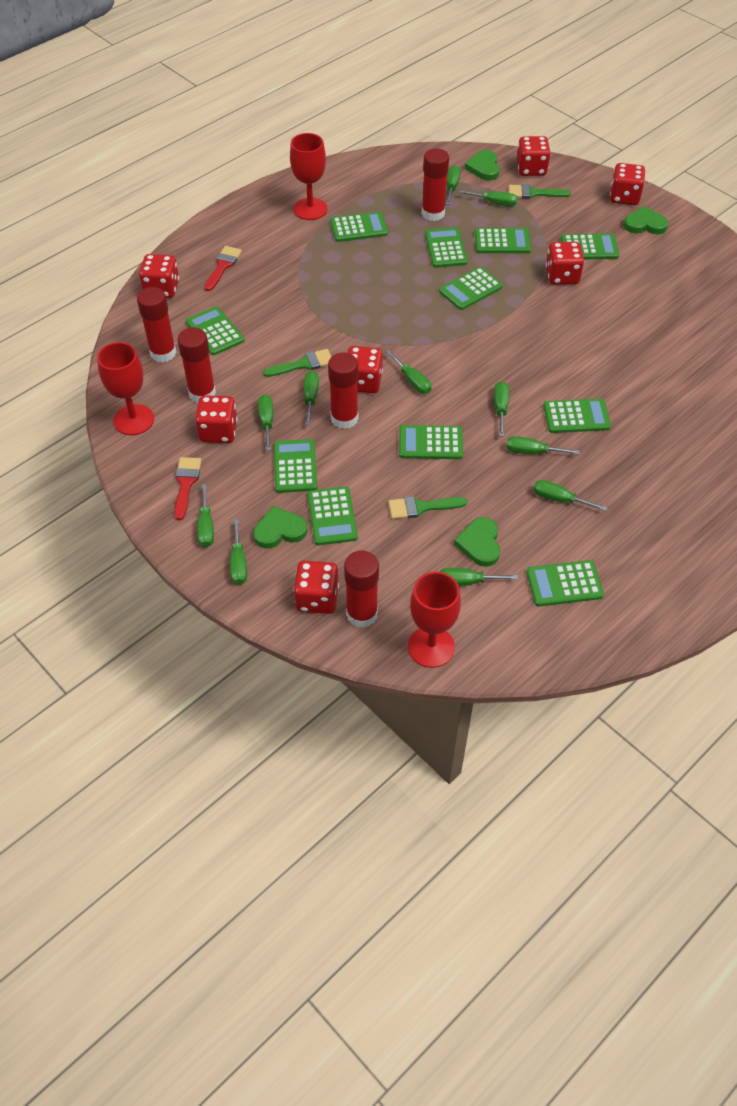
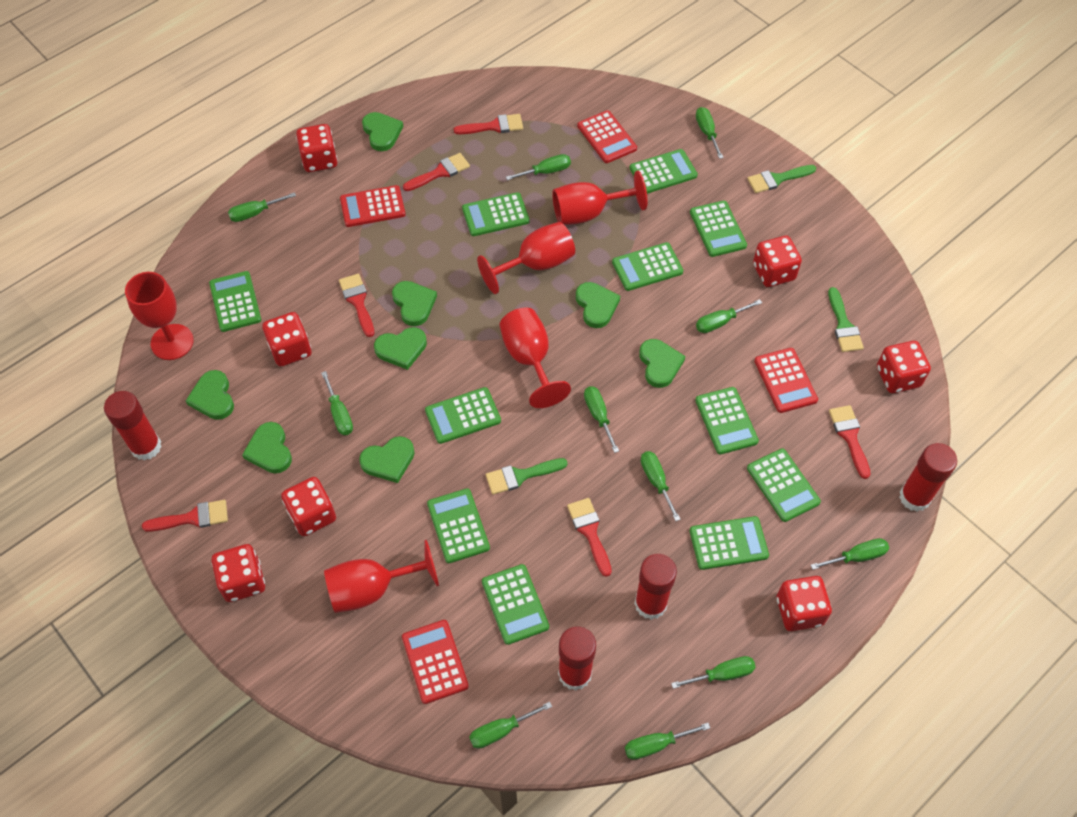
green heart: [253,506,308,548] [454,517,500,567] [465,150,500,181] [623,206,668,234] = 4 -> [186,370,234,420] [242,422,292,473] [359,436,415,483] [362,112,403,151] [374,327,427,370] [392,281,437,326] [576,282,620,328] [639,339,685,388] = 8
red brush: [174,457,202,520] [204,246,242,291] = 2 -> [142,500,228,532] [339,274,374,337] [403,153,470,191] [454,114,523,134] [567,498,612,577] [829,405,871,479] = 6
red calculator: none = 0 -> [340,185,406,227] [402,620,469,704] [578,110,637,163] [755,348,818,413] = 4
red glue stick: [137,287,177,363] [177,327,216,403] [328,352,358,429] [344,551,379,628] [421,148,449,221] = 5 -> [104,391,162,461] [558,626,596,691] [634,554,677,620] [899,443,957,512] = 4
red goblet: [97,342,154,435] [290,133,328,220] [408,572,461,668] = 3 -> [125,272,194,360] [324,540,439,613] [477,222,575,294] [500,308,571,408] [552,171,647,225] = 5

